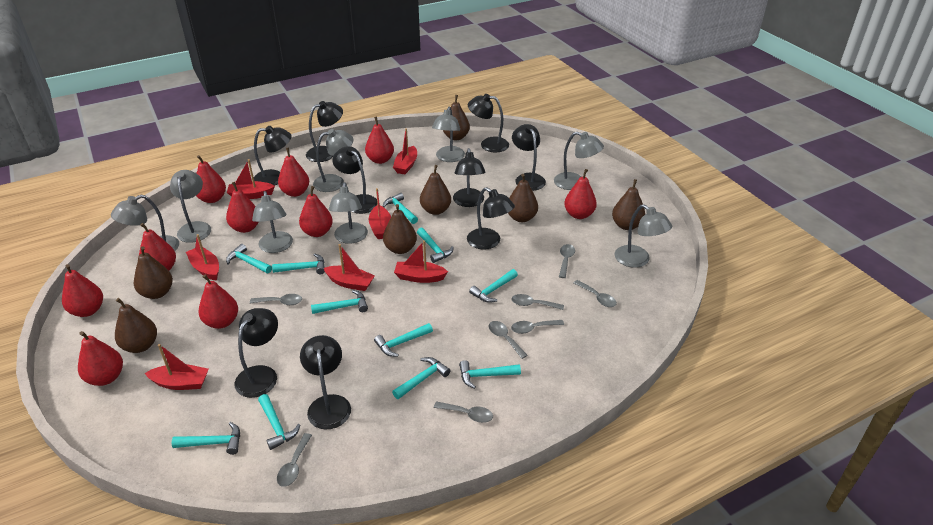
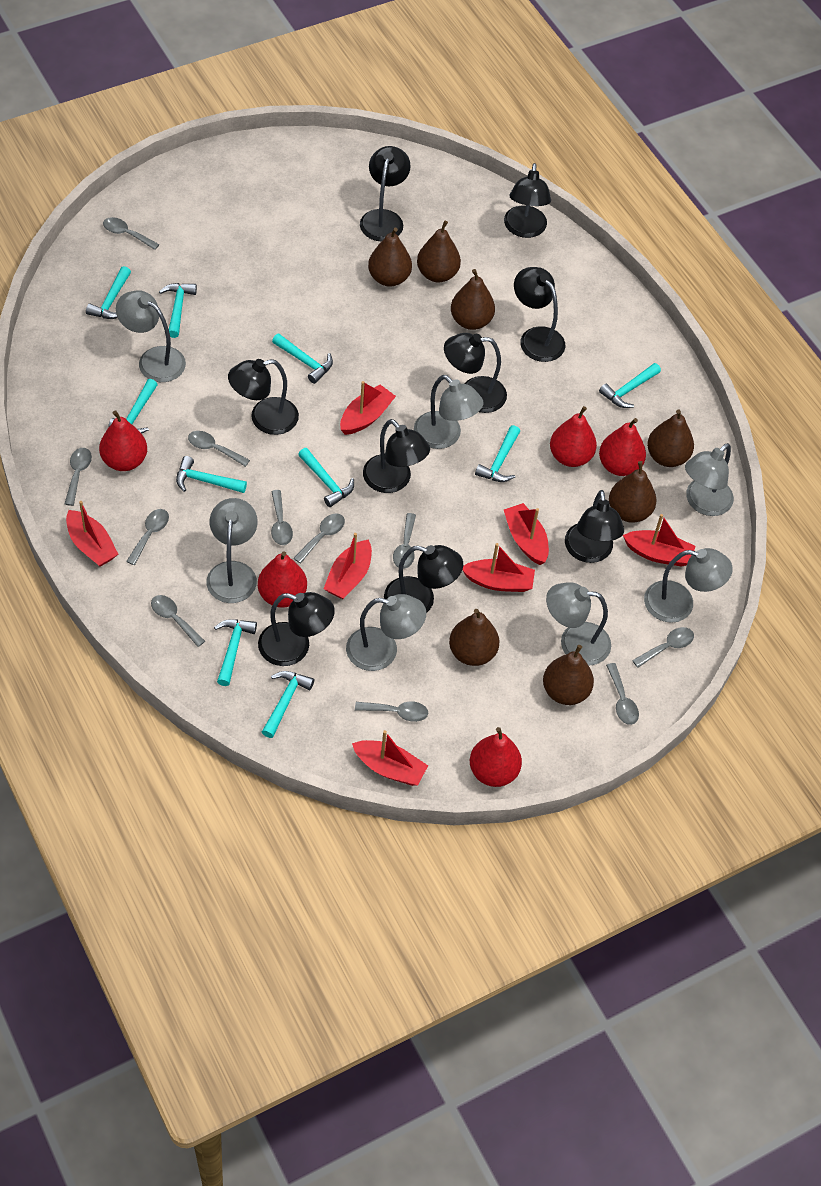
grey lamp: [111,195,179,251] [170,170,211,243] [252,191,293,253] [313,129,353,192] [329,182,368,244] [432,107,465,162] [554,132,604,190] [615,204,672,268] = 8 -> [116,290,186,382] [207,498,258,603] [346,594,426,671] [414,375,483,449] [546,582,611,665] [644,548,733,623] [685,443,734,516] = 7
grey spoon: [250,294,302,305] [277,433,312,487] [434,402,493,423] [489,321,528,359] [511,294,564,310] [511,320,564,334] [559,244,575,278] [574,280,617,307] = 8 -> [65,448,92,506] [103,217,159,250] [126,509,169,565] [151,595,205,647] [188,431,250,467] [271,490,293,545] [294,513,345,564] [355,701,428,722] [393,513,416,569] [606,663,639,725] [632,627,694,668] = 11
red pear: [62,264,103,317] [78,331,123,386] [139,223,176,270] [196,155,226,203] [198,275,238,329] [226,182,258,233] [278,148,309,197] [299,186,333,237] [365,117,394,164] [564,169,597,219] = 10 -> [99,410,147,471] [258,551,307,608] [470,727,522,787] [550,406,597,467] [599,418,646,476] = 5
turquoise hammer: [172,422,240,455] [226,244,272,273] [258,394,300,450] [272,253,325,275] [311,290,368,314] [374,323,433,357] [383,193,418,224] [392,357,451,399] [417,228,454,263] [459,360,521,389] [469,269,518,303] = 11 -> [86,266,131,319] [108,379,158,434] [159,283,197,338] [176,456,247,493] [214,619,257,686] [262,671,314,738] [272,333,333,384] [298,448,354,507] [475,425,520,482] [599,363,661,408] = 10

